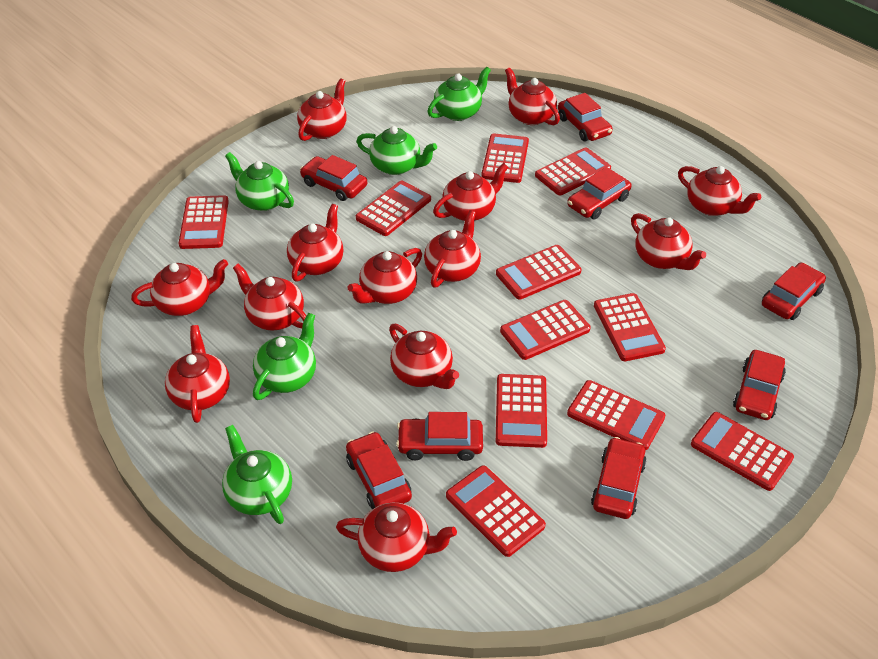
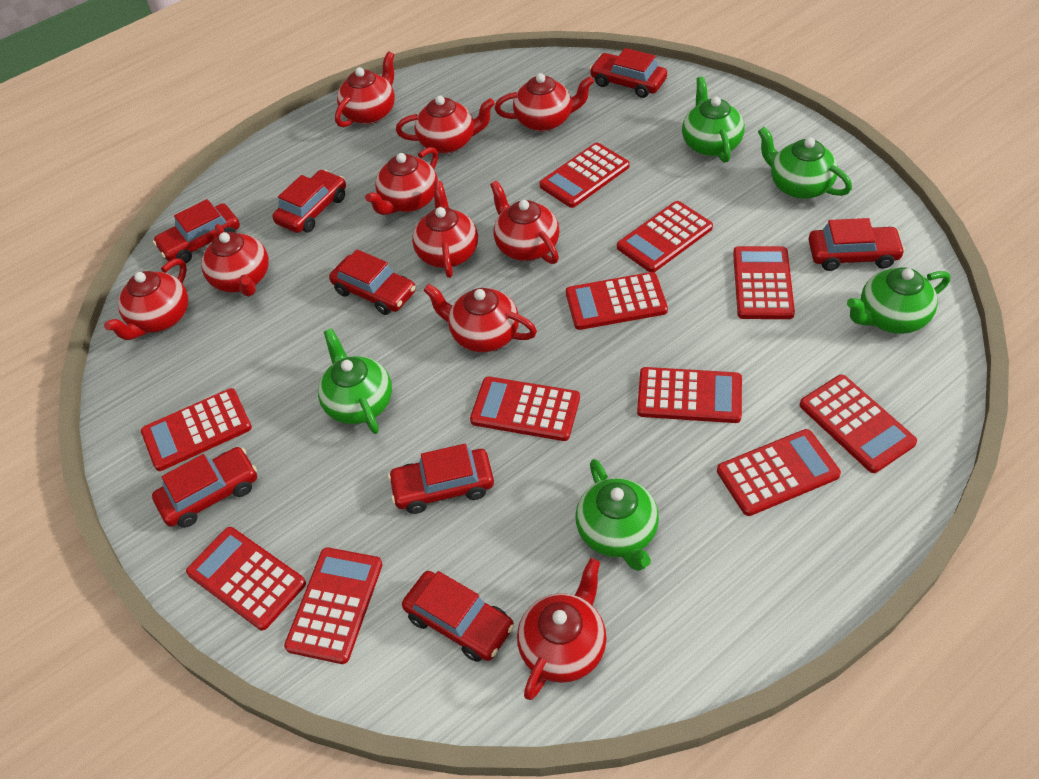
red teapot: [131,259,228,316] [165,325,230,423] [233,264,306,331] [287,204,344,281] [297,79,347,141] [336,503,457,572] [347,248,422,304] [389,324,459,389] [424,210,481,288] [433,163,508,221] [505,68,560,125] [631,213,706,270] [678,166,761,216] = 13 -> [104,258,188,340] [201,224,269,296] [335,51,395,127] [365,147,438,215] [396,95,495,154] [412,181,478,278] [424,284,537,352] [490,180,560,264] [495,73,594,132] [517,558,607,700] = 10

